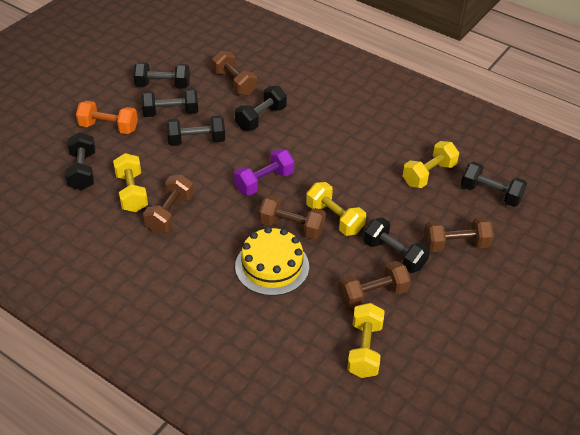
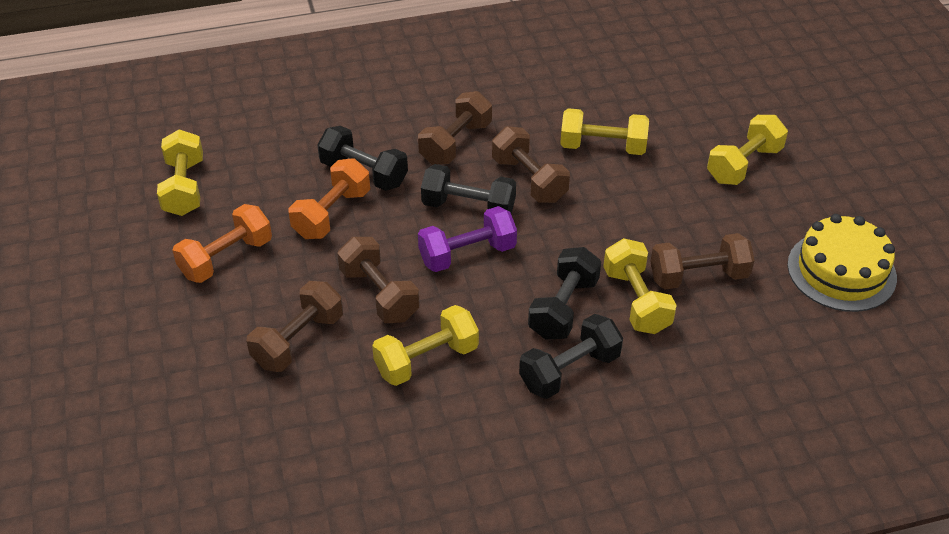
black dumbbell: [65,132,95,190] [133,62,190,89] [141,88,198,117] [166,115,225,146] [235,86,287,131] [363,217,430,273] [461,162,527,207] = 7 -> [317,126,408,191] [421,164,516,214] [519,314,623,399] [528,247,601,340] = 4
orange dumbbell: [76,101,138,134] = 1 -> [172,204,272,283] [289,158,370,239] = 2
yellow dumbbell: [113,153,148,212] [306,182,366,236] [347,303,385,378] [403,141,459,188] = 4 -> [157,129,203,216] [372,305,479,386] [560,108,649,155] [603,238,677,334] [707,115,788,185] = 5

